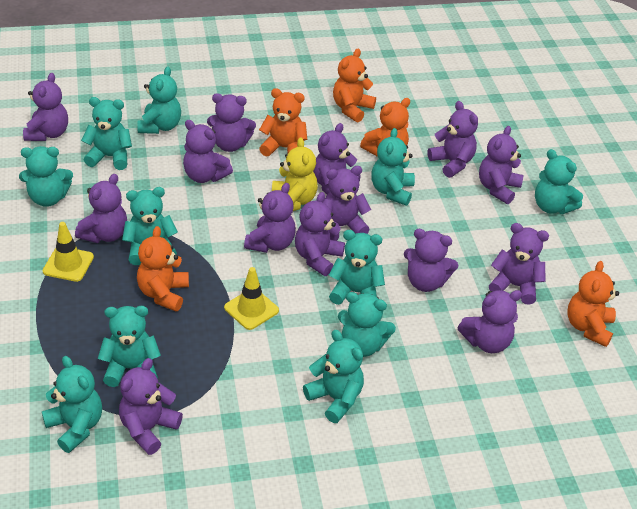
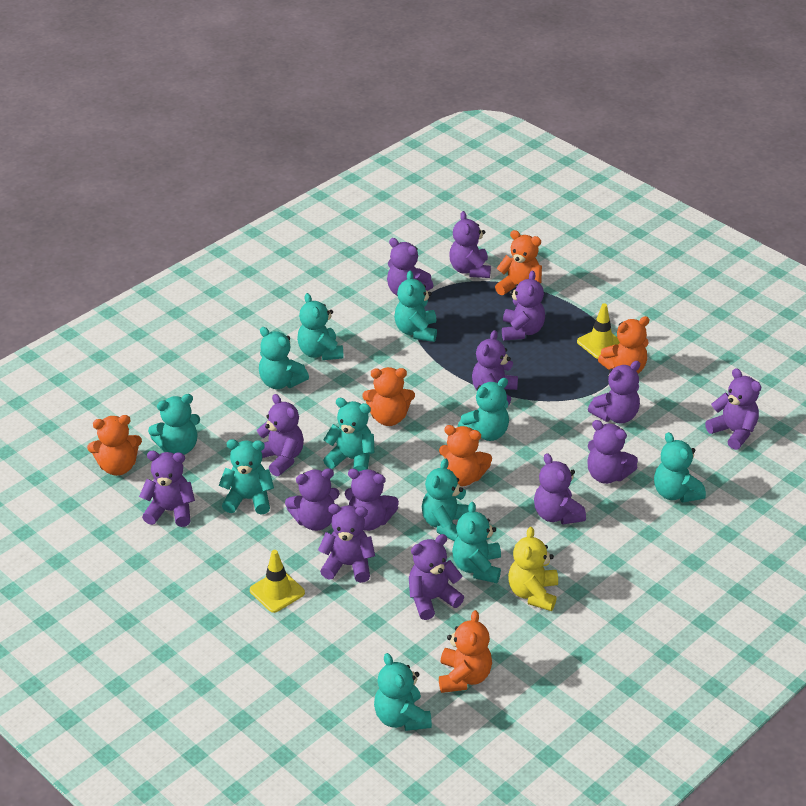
orange teddy bear: [137,226,189,311] [259,88,307,157] [333,48,376,122] [360,98,410,157] [568,261,619,347] = 5 -> [87,415,142,476] [362,367,415,426] [439,425,492,486] [439,610,492,693] [495,230,542,295] [598,316,650,373] = 6

